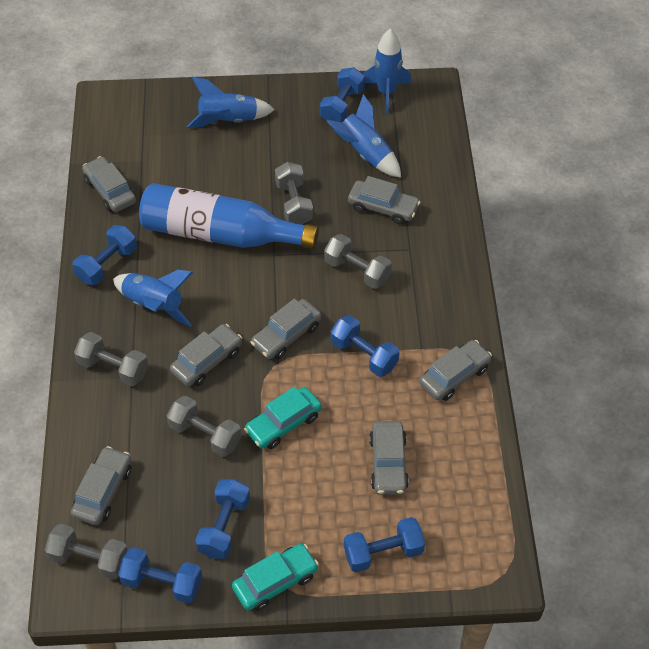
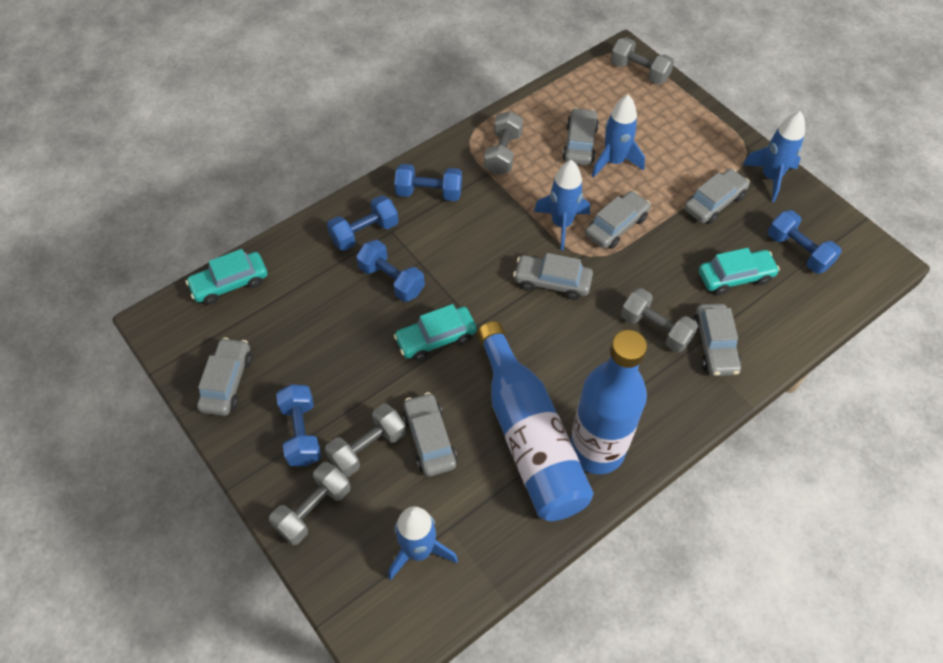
blue bottle: [139,183,319,249] = 1 -> [477,321,594,521] [570,330,647,474] = 2
blue dumbbell: [72,225,137,285] [118,547,202,604] [195,479,250,559] [320,67,365,122] [331,315,400,377] [344,517,425,572] = 6 -> [276,384,321,466] [327,195,398,251] [356,240,425,302] [394,164,462,201] [768,210,842,274] = 5
turquoise car: [232,544,319,611] [244,387,322,449] = 2 -> [186,249,267,305] [394,304,477,361] [699,248,780,295] = 3

